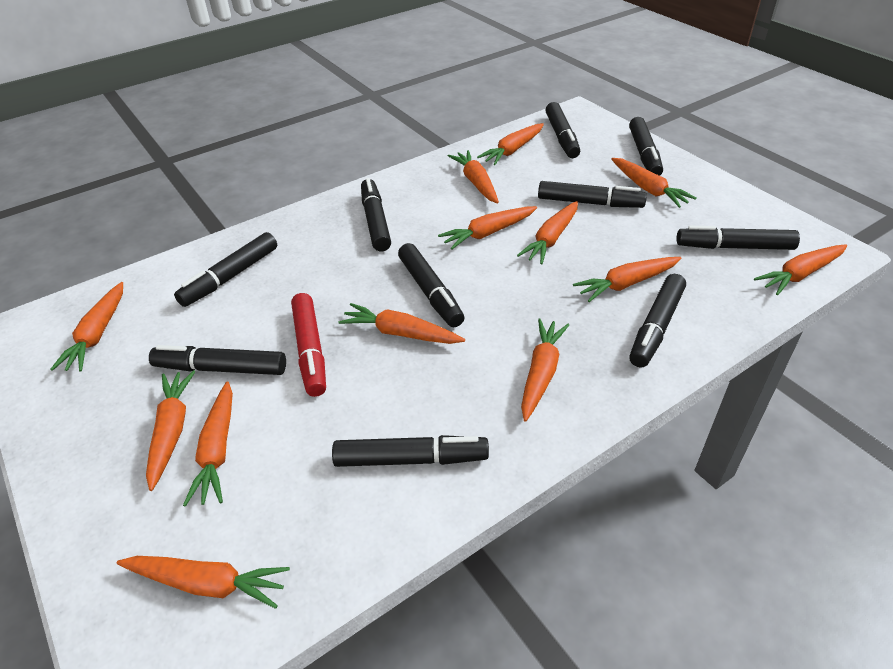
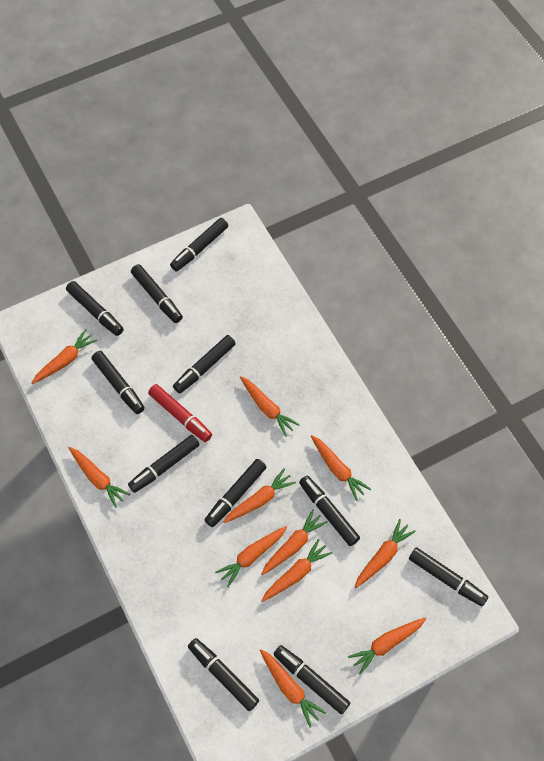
black marker: [149,345,286,375] [174,232,277,307] [332,435,489,467] [361,178,391,251] [398,243,464,327] [538,181,647,208] [545,102,580,158] [629,117,663,176] [629,274,686,368] [676,226,800,250] = 10 -> [66,281,124,336] [91,351,145,414] [128,435,200,493] [131,264,183,323] [170,218,228,272] [173,335,236,394] [188,638,259,711] [205,459,266,527] [273,645,350,714] [299,475,360,546] [409,547,488,606] = 11
orange carrot: [50,282,123,372] [117,556,290,609] [146,370,196,491] [183,381,233,507] [338,303,465,344] [438,206,537,250] [448,150,499,204] [477,123,544,165] [517,201,578,264] [521,319,569,422] [573,257,682,302] [611,158,697,208] [754,244,847,296] = 13 -> [31,329,97,384] [69,447,130,508] [215,526,287,587] [223,468,296,523] [240,376,300,437] [260,649,326,728] [261,539,332,602] [262,509,328,575] [311,435,371,501] [348,618,426,675] [355,519,416,588] = 11

